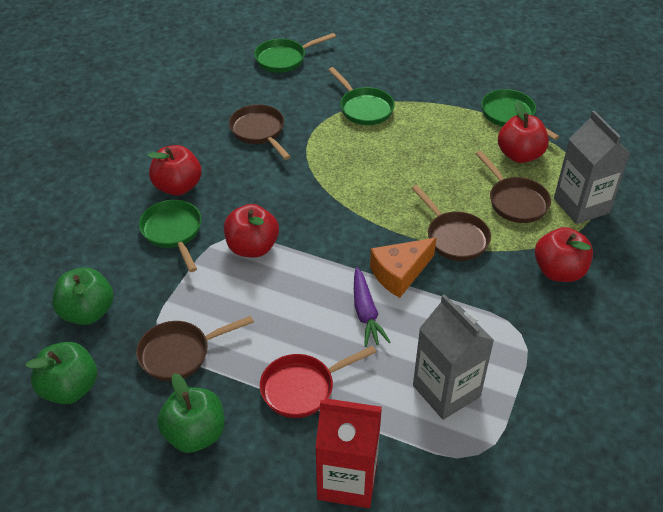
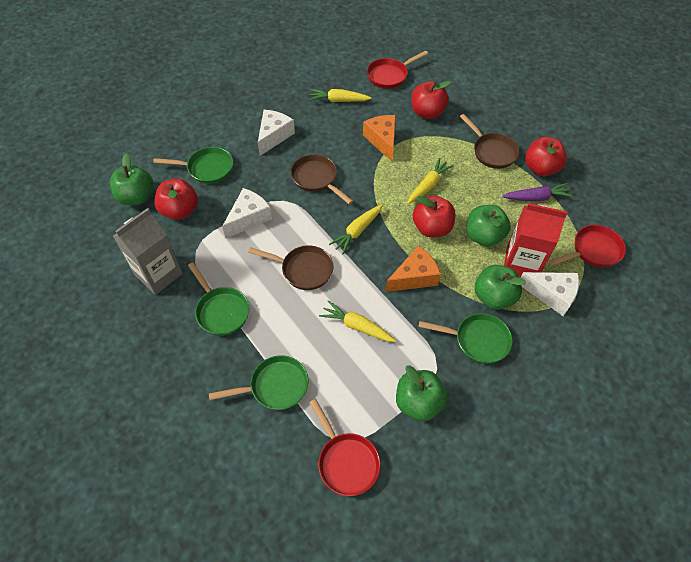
brown pan: [136,316,254,381] [229,104,291,160] [412,185,491,261] [476,151,551,223] = 4 -> [248,245,334,290] [291,154,353,204] [460,114,519,169] = 3
green apple: [25,342,97,404] [52,267,114,325] [157,373,225,453] = 3 -> [110,153,153,205] [396,365,448,421] [467,205,511,247] [475,265,526,310] = 4
grey carton: [413,294,494,420] [554,111,630,224] = 2 -> [113,208,183,295] = 1
orange cheese: [370,238,436,298] = 1 -> [363,115,396,161] [385,245,441,292] = 2
red pan: [260,346,376,418] = 1 -> [310,399,381,496] [367,51,428,89] [549,225,626,268] = 3
white cheese: none = 0 -> [222,188,272,238] [258,110,295,156] [521,272,579,316] = 3
yellow carrot: none = 0 -> [309,89,372,102] [319,300,396,342] [329,205,383,254] [408,158,454,204] = 4

